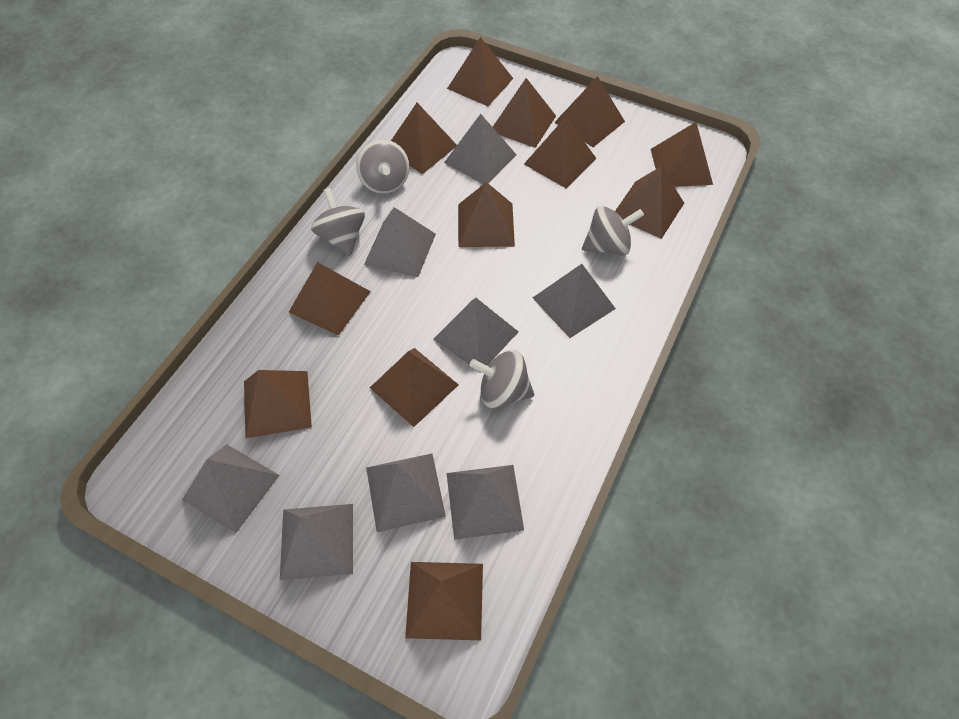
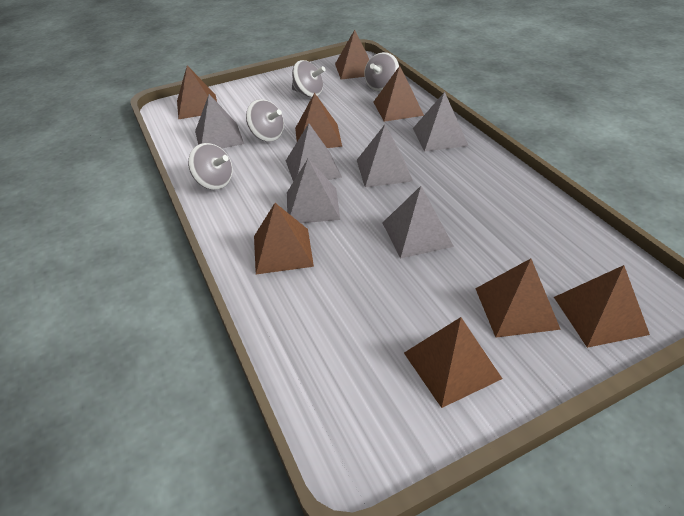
brown pyramid: [244,370,312,438] [289,262,371,336] [370,348,459,427] [391,103,457,174] [405,562,483,640] [447,37,513,106] [458,182,515,247] [493,78,556,148] [524,117,596,189] [554,76,625,147] [615,166,684,239] [651,122,713,187] = 12 -> [177,65,217,119] [254,203,314,274] [295,93,342,148] [335,30,370,79] [373,66,424,122] [404,317,502,408] [475,259,561,338] [554,265,650,348] = 8
grey pyramid: [182,444,280,533] [280,504,353,580] [364,207,436,277] [366,454,446,532] [434,298,518,373] [444,114,516,184] [447,465,524,540] [533,264,616,338] = 8 -> [195,94,244,149] [286,123,342,182] [287,159,340,223] [357,125,413,187] [383,186,454,259] [413,92,468,152] = 6

